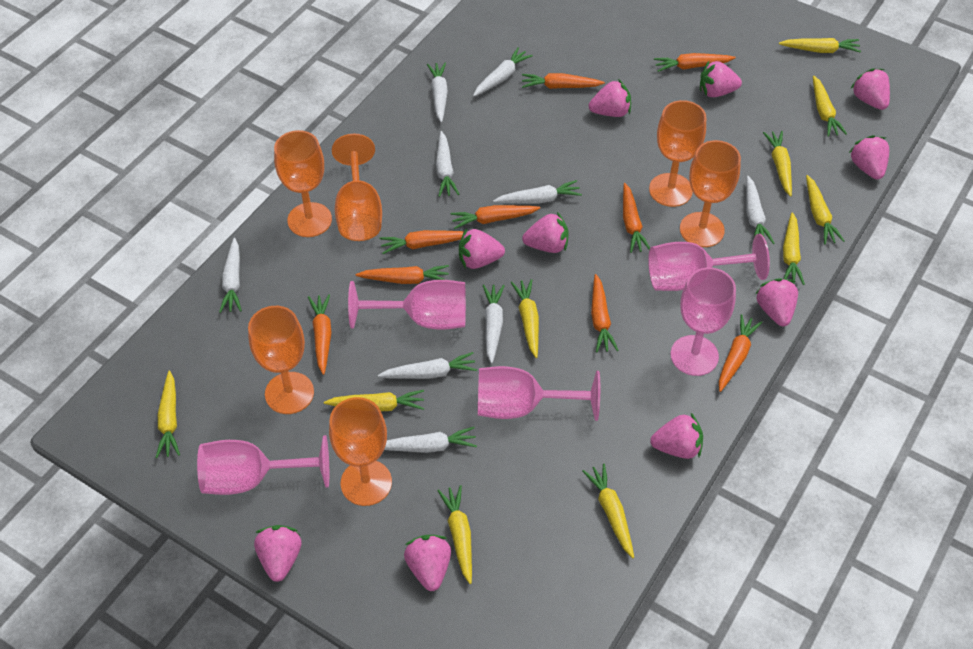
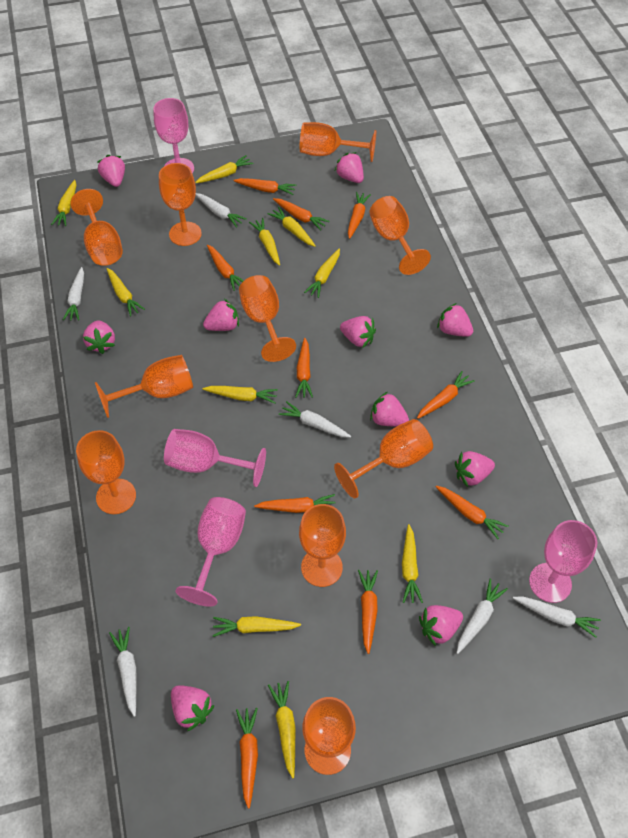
orange carrot: [308,294,332,375] [356,265,449,284] [379,230,464,254] [450,205,540,229] [522,73,605,89] [591,274,619,352] [623,183,650,253] [654,53,736,72] [719,314,762,392] = 9 -> [207,244,243,291] [233,178,296,195] [236,708,258,809] [254,494,336,513] [273,198,329,230] [295,338,313,398] [348,192,371,239] [358,570,378,654] [417,371,475,419] [436,486,509,539] = 10
orange goblet: [248,306,314,414] [274,130,332,237] [329,397,392,506] [332,134,382,241] [649,100,706,207] [680,140,741,247] = 6 -> [71,189,123,266] [76,430,136,514] [95,355,193,418] [159,163,202,246] [239,275,296,362] [299,504,346,587] [300,122,376,162] [303,697,356,775] [334,419,433,498] [369,196,431,275] = 10
pink goblet: [197,435,329,495] [348,280,466,330] [478,366,600,421] [648,234,770,291] [670,267,736,376] = 5 -> [153,98,194,173] [164,429,266,487] [175,497,246,607] [529,520,597,603] = 4
white carrot: [219,238,242,313] [378,352,477,379] [384,427,477,453] [427,63,448,123] [436,131,459,197] [473,47,533,97] [483,284,505,364] [493,180,582,204] [746,176,775,244] = 9 -> [63,267,84,321] [109,627,136,717] [196,193,247,228] [279,401,351,438] [457,578,508,654] [513,597,601,638] = 6

